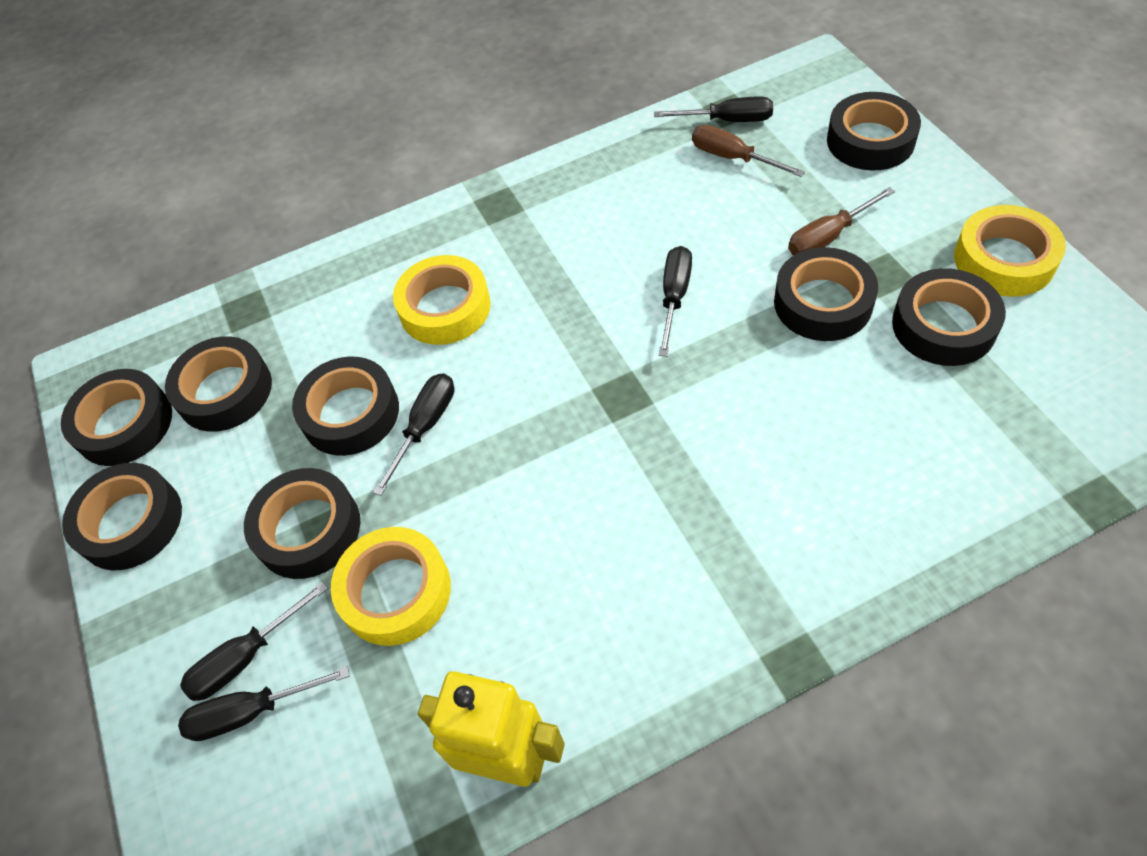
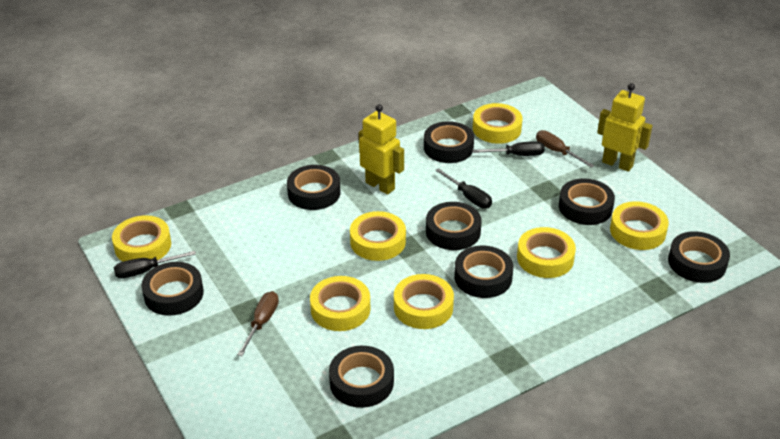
black screwdriver: [178,667,350,741] [180,582,328,701] [373,373,454,496] [654,96,773,122] [658,246,692,357] = 5 -> [114,251,196,279] [435,168,492,208] [473,141,545,156] = 3
yellow robot: [418,671,565,787] = 1 -> [359,104,404,195] [597,83,653,172] = 2
yellow tape: [331,527,451,646] [393,255,491,345] [954,205,1066,297] = 3 -> [112,215,171,262] [310,276,370,331] [350,211,406,261] [394,274,454,329] [473,103,523,144] [517,227,576,278] [610,201,669,250] = 7

